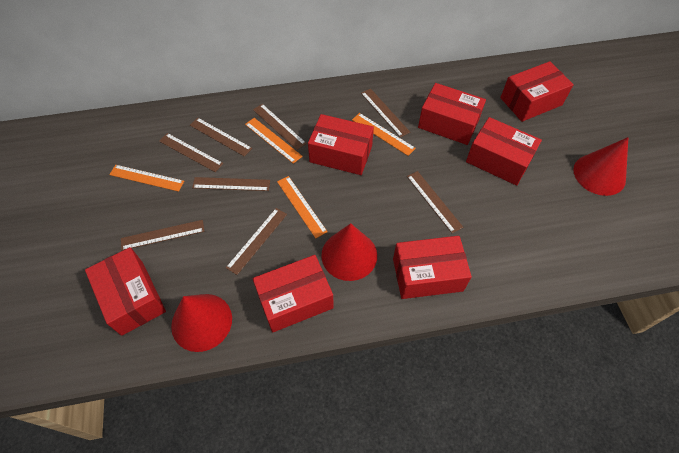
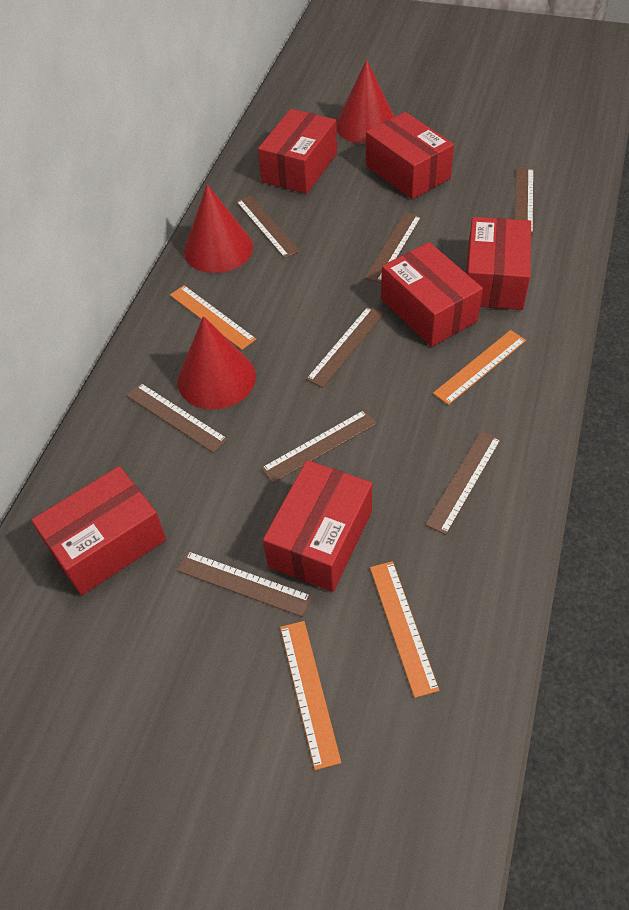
red box: [85,247,166,336] [253,255,334,332] [308,114,374,175] [393,236,472,299] [418,83,486,145] [466,117,542,186] [500,61,574,122] = 7 -> [31,466,166,596] [258,109,337,194] [263,460,372,592] [366,112,454,199] [381,242,483,347] [466,217,531,310] = 6

